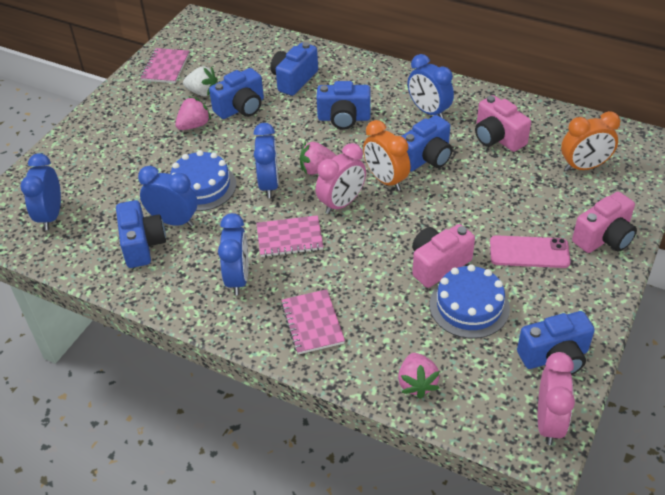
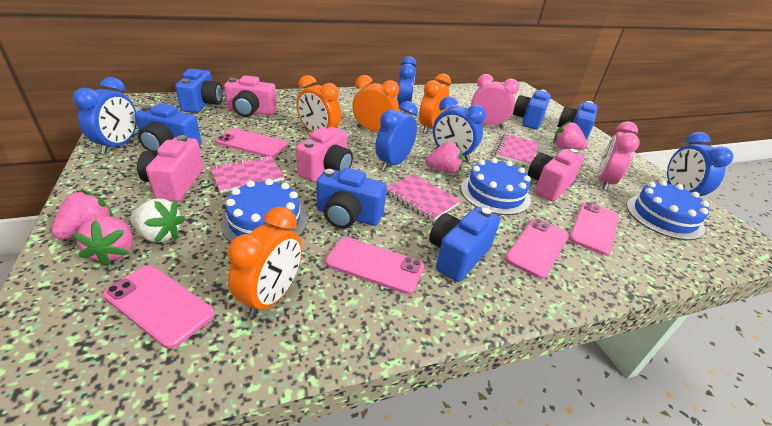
blue cake: [170,150,236,211] [430,264,510,339] = 2 -> [221,179,308,243] [461,158,531,215] [627,180,709,240] = 3
orange clock: [363,120,410,191] [561,111,620,171] = 2 -> [228,207,302,318] [297,75,341,132] [352,75,399,131] [419,73,451,133] = 4
pink camera: [412,224,475,288] [475,95,531,152] [572,192,637,253] = 3 -> [137,135,203,202] [224,75,277,117] [296,127,353,182] [528,149,584,201] = 4
pink phone: [490,235,571,268] = 1 -> [103,265,215,349] [215,128,287,158] [325,237,424,294] [505,219,569,279] [569,202,619,255] = 5
pink strawberry: [175,96,211,130] [300,142,337,175] [398,353,440,399] = 3 -> [52,190,114,239] [72,216,133,266] [425,142,463,173] [553,121,588,150] = 4

